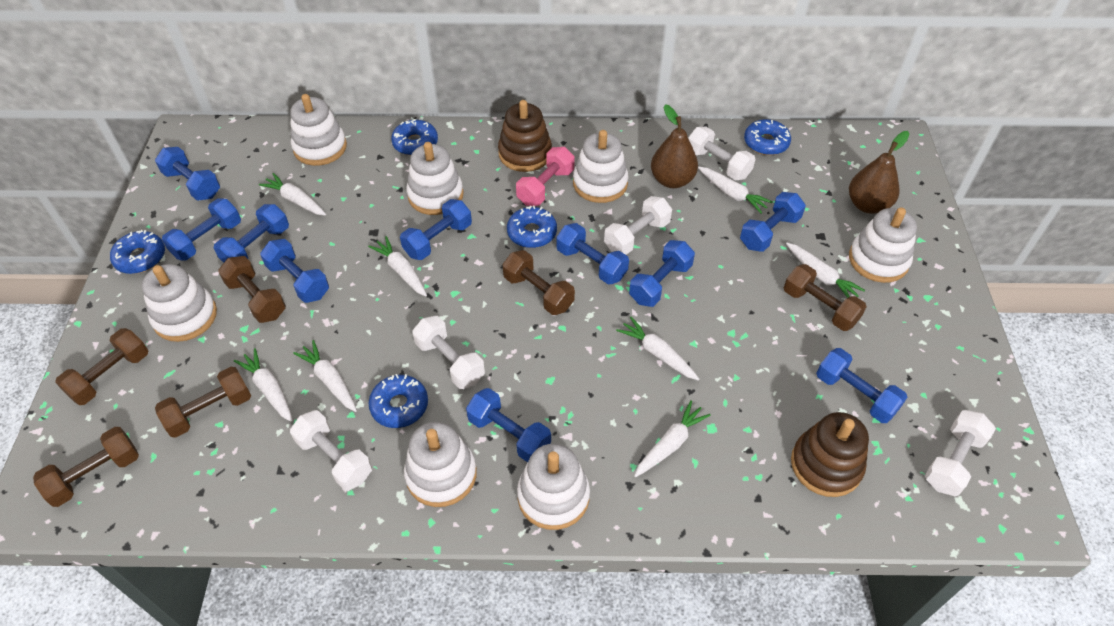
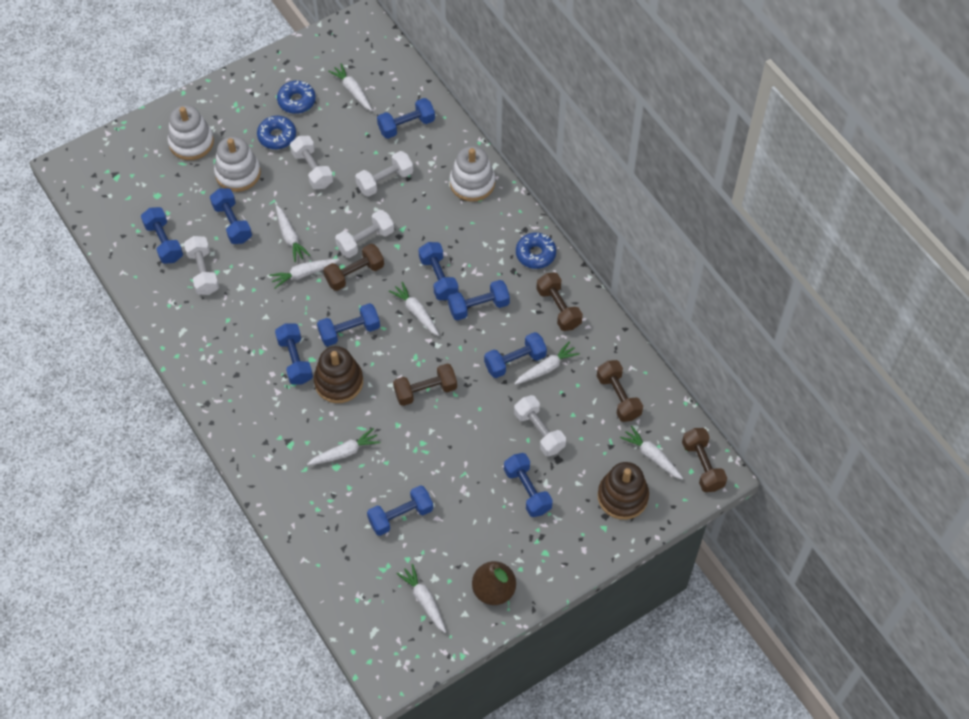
blue donut: [110,230,165,274] [368,374,428,428] [391,119,438,155] [507,205,557,248] [744,119,791,155] = 5 -> [257,116,296,149] [277,81,316,114] [516,232,556,269] = 3
brown dumbbell: [33,427,139,507] [55,328,149,405] [155,367,251,438] [218,256,286,323] [502,250,575,315] [784,264,867,331] = 6 -> [323,244,384,291] [393,363,457,406] [536,272,583,331] [597,360,643,422] [682,428,727,492] = 5
brown pear: [651,104,698,188] [849,131,909,214] = 2 -> [472,561,516,605] = 1
pink dumbbell: [516,147,575,206] = 1 -> none = 0
white stacking toy: [142,264,217,342] [290,94,347,166] [404,422,477,507] [406,142,464,215] [517,444,590,530] [573,130,628,203] [849,207,917,283] = 7 -> [168,105,214,160] [214,136,261,192] [450,146,495,202] = 3

